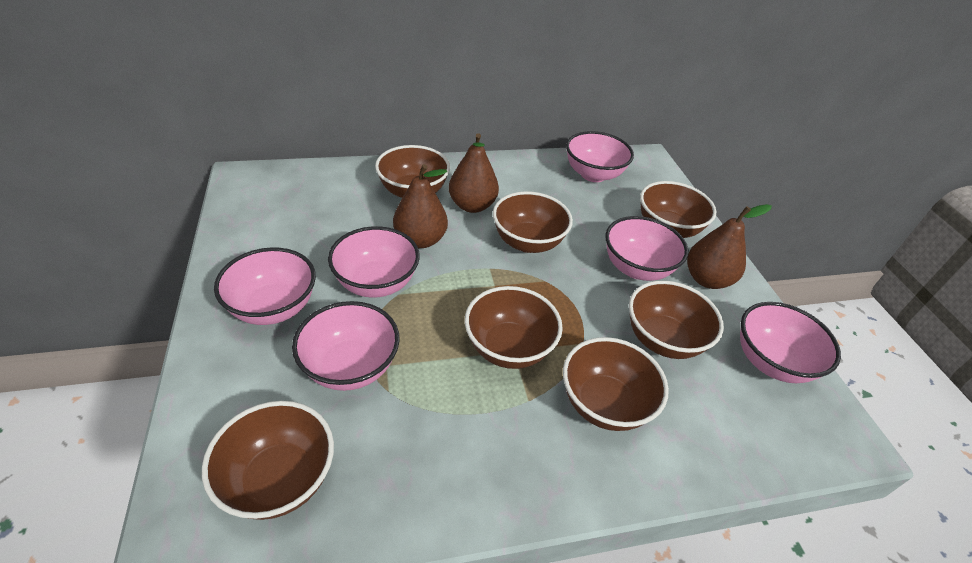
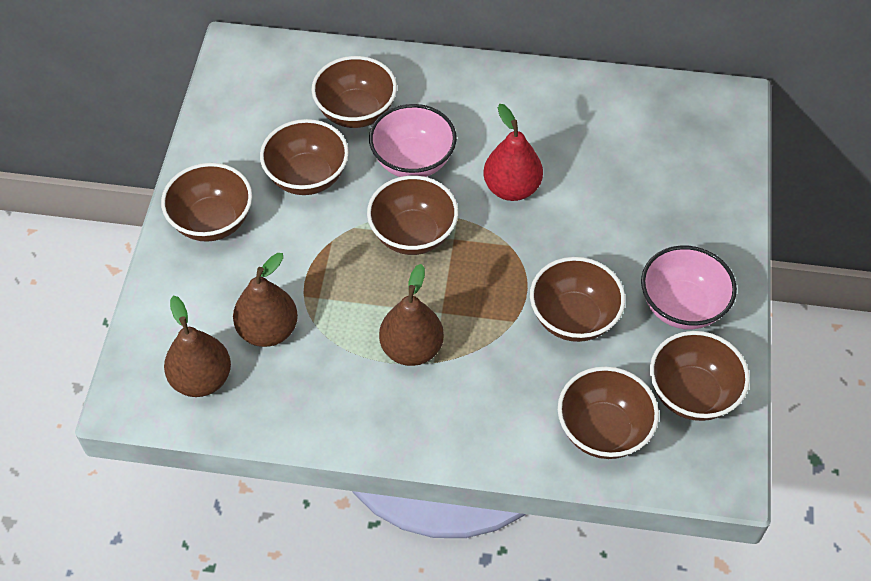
pink bowl: [214,247,316,325] [292,301,400,391] [328,226,420,297] [566,131,634,182] [605,216,688,281] [740,302,841,383] = 6 -> [369,104,457,177] [641,245,737,330] = 2
red pear: none = 0 -> [483,104,543,201] = 1

